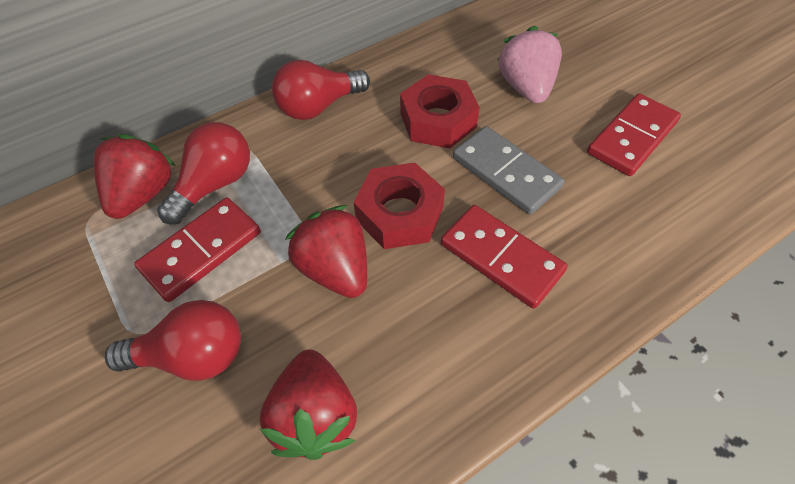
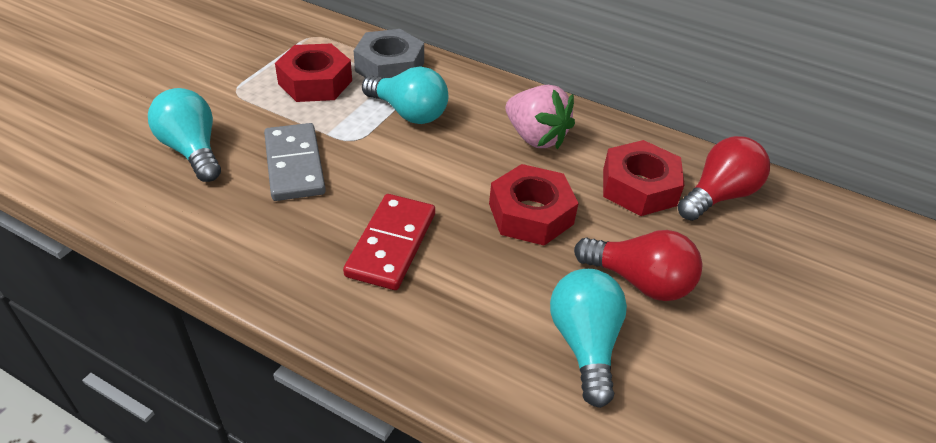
grey nut: none = 0 -> [354,29,424,78] = 1
red domino: [134,197,261,302] [441,205,567,309] [587,93,681,176] = 3 -> [343,194,435,290] = 1
red light bulb: [105,300,241,381] [157,122,250,224] [272,60,370,120] = 3 -> [574,230,702,301] [677,136,770,221] = 2
red nut: [353,163,445,249] [400,74,480,148] = 2 -> [275,44,352,102] [489,164,579,246] [603,140,684,216] = 3
red strawberry: [93,134,176,219] [260,350,357,460] [285,205,367,298] = 3 -> none = 0
turquoise light bulb: none = 0 -> [148,88,221,182] [362,66,448,124] [550,269,627,408] = 3

